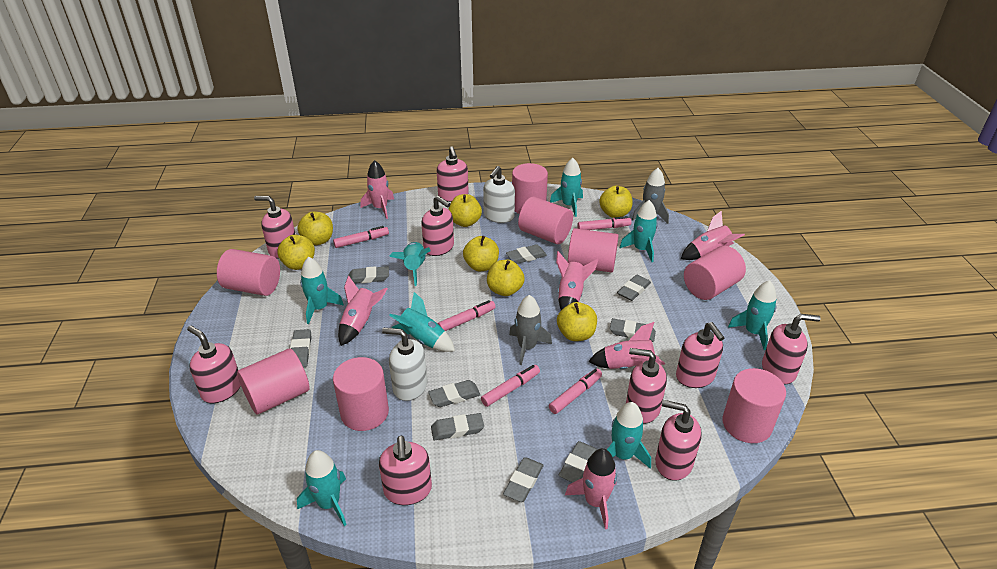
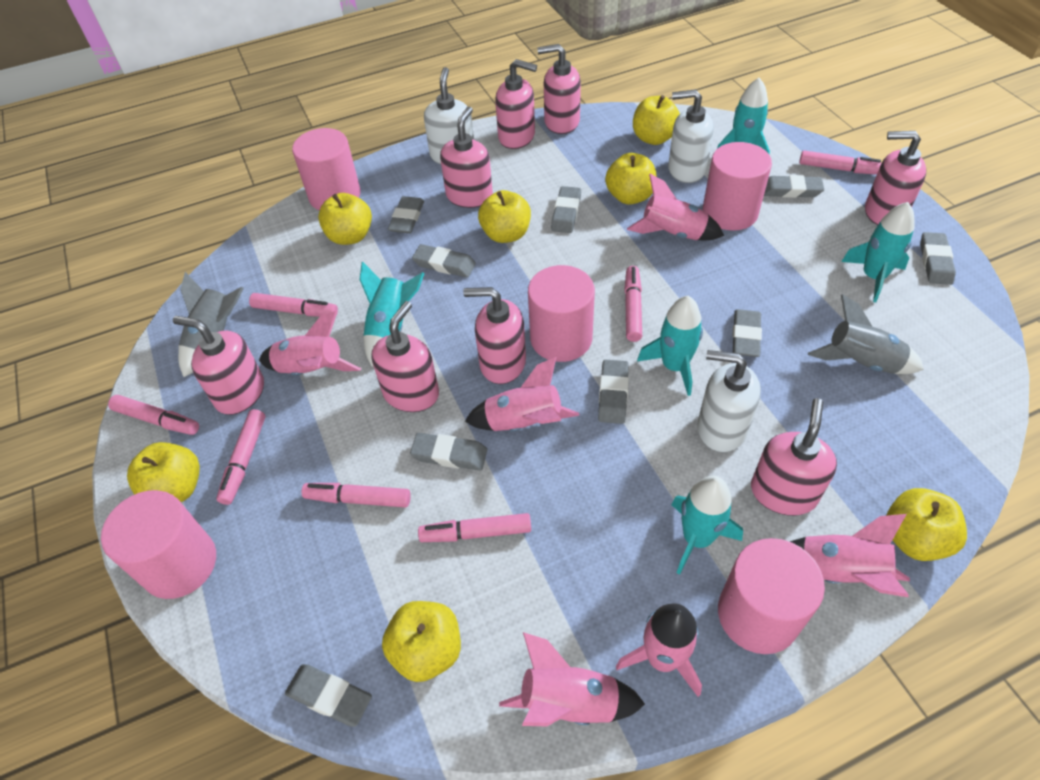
pink cylinder: [217,249,280,296] [237,348,310,414] [333,357,389,431] [512,163,548,214] [518,197,573,244] [568,228,619,273] [684,246,746,300] [722,368,786,443] = 8 -> [101,490,216,599] [292,128,361,211] [528,265,595,362] [703,142,772,231] [718,538,825,654] = 5
pink marker: [333,226,389,248] [438,300,496,331] [481,365,540,407] [549,368,602,414] [577,216,632,230] = 5 -> [108,395,199,435] [216,409,266,505] [249,293,338,317] [302,483,411,508] [418,513,531,542] [624,266,642,342] [799,150,882,175] = 7
pink soap dispenser: [187,326,241,403] [254,196,296,259] [379,436,432,505] [421,196,454,256] [437,146,469,202] [626,348,667,424] [655,400,702,481] [676,322,724,388] [762,314,820,384] = 9 -> [173,316,264,415] [371,301,439,412] [440,107,493,208] [463,287,526,384] [495,59,537,149] [537,44,581,134] [751,398,837,516] [865,131,926,225] = 8
turquoise rocket: [297,450,347,526] [300,257,344,324] [389,242,431,286] [389,292,455,352] [550,158,583,217] [607,402,651,468] [620,200,658,262] [728,280,777,350] = 8 -> [359,261,424,367] [637,296,703,396] [671,476,743,575] [717,78,770,155] [841,202,914,302] = 5
white soap dispenser: [382,328,428,401] [483,166,515,223] = 2 -> [424,67,474,164] [668,89,714,183] [697,350,761,452] = 3

